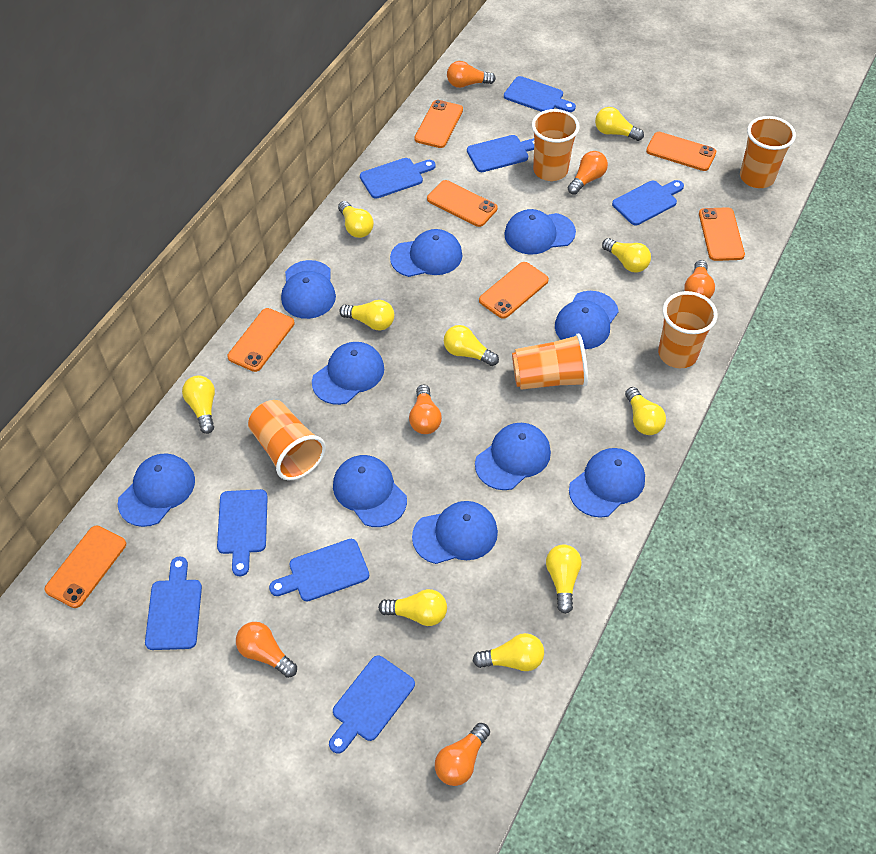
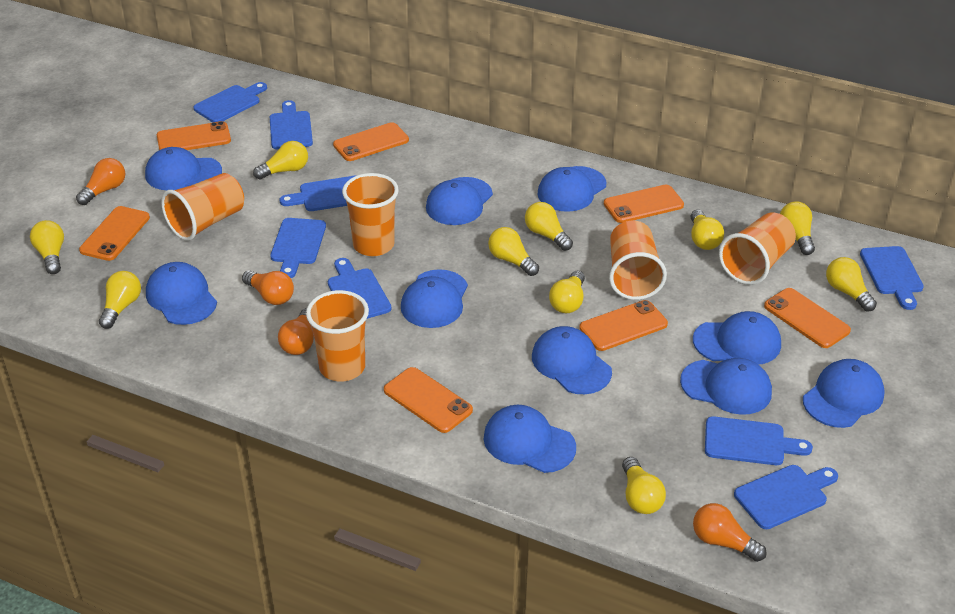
orange light bulb: [236,622,297,678] [409,385,442,434] [435,723,490,786] [447,61,496,88] [568,151,608,195] [684,260,715,299] = 6 -> [76,158,125,205] [242,270,294,305] [278,308,314,355] [693,503,767,562] = 4

